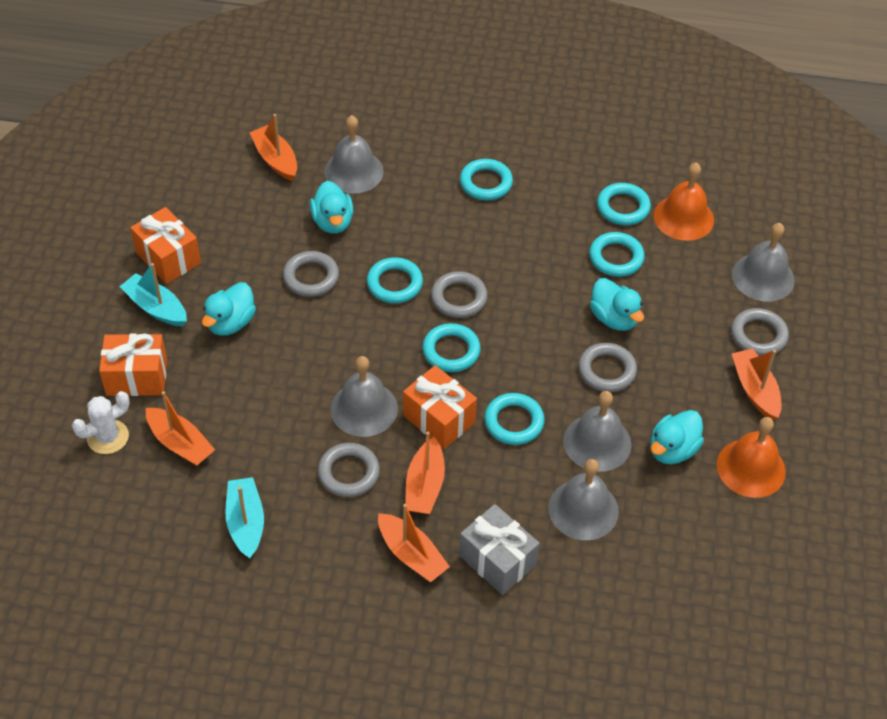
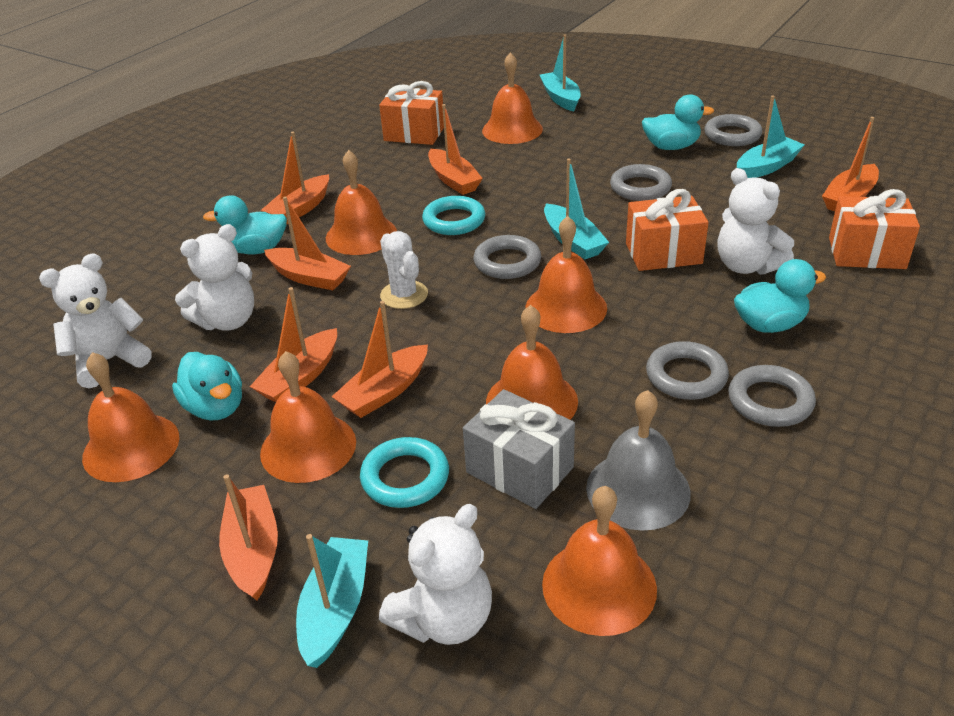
grey bell: [324,115,384,194] [331,356,398,437] [548,459,619,540] [563,391,632,472] [732,223,795,302] = 5 -> [586,390,691,531] = 1
orange bell: [654,162,714,241] [717,417,786,498] = 2 -> [82,352,179,482] [260,351,356,483] [326,150,397,255] [482,52,543,144] [486,305,578,419] [525,216,607,333] [542,486,657,636] = 7
orange boat: [146,391,215,466] [249,114,297,181] [378,504,450,582] [405,432,445,514] [732,348,782,420] = 5 -> [219,474,278,601] [250,287,337,402] [261,132,329,225] [264,197,351,290] [331,301,428,418] [428,104,483,195] [822,117,879,211] = 7
turquoise boat: [119,263,187,327] [225,477,264,558] = 2 -> [296,534,368,668] [540,34,581,112] [544,159,609,259] [737,95,804,178] = 4
turquoise ring: [367,257,423,303] [422,323,481,372] [460,159,513,200] [484,393,545,445] [589,232,645,277] [597,183,651,225] = 6 -> [360,437,449,508] [422,196,485,235] = 2
white teddy bear: none = 0 -> [39,253,152,388] [175,224,254,331] [379,504,492,645] [718,168,794,275] = 4

